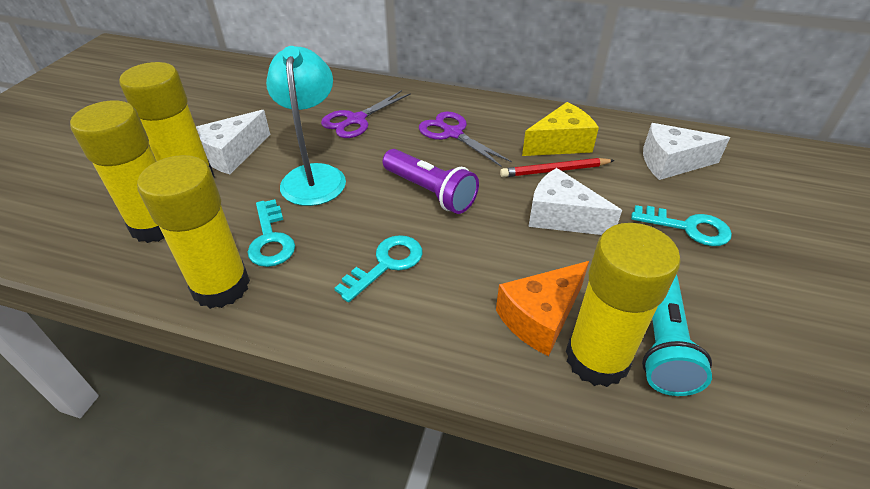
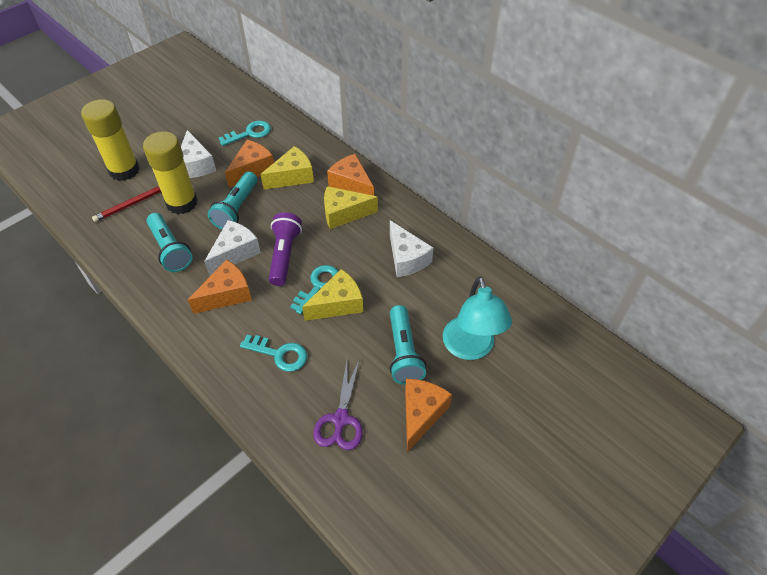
orange cheese: [496,261,589,356] = 1 -> [188,259,252,314] [225,140,274,187] [327,154,374,196] [405,379,452,452] = 4
purple scissors: [321,90,411,138] [419,112,512,167] = 2 -> [313,361,363,450] = 1
turquoise flashlight: [642,275,712,396] = 1 -> [146,213,192,272] [208,172,257,229] [390,305,426,385] = 3
yellow cheese: [522,102,599,156] = 1 -> [260,146,314,189] [302,269,363,321] [324,186,378,229] = 3
yellow glue stick: [70,100,164,243] [119,62,215,177] [137,155,250,309] [566,223,681,387] = 4 -> [81,99,140,181] [143,131,198,215] = 2

